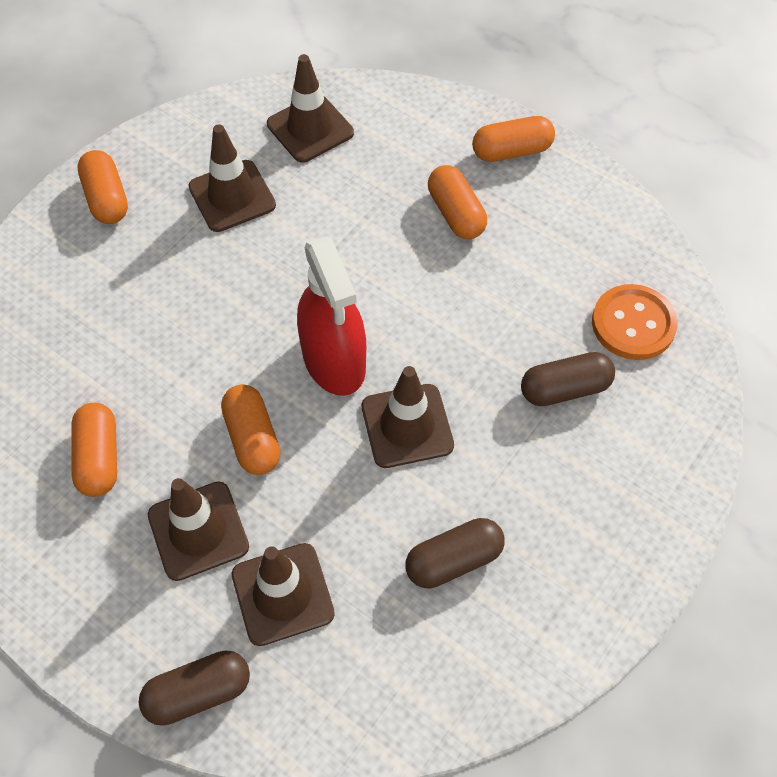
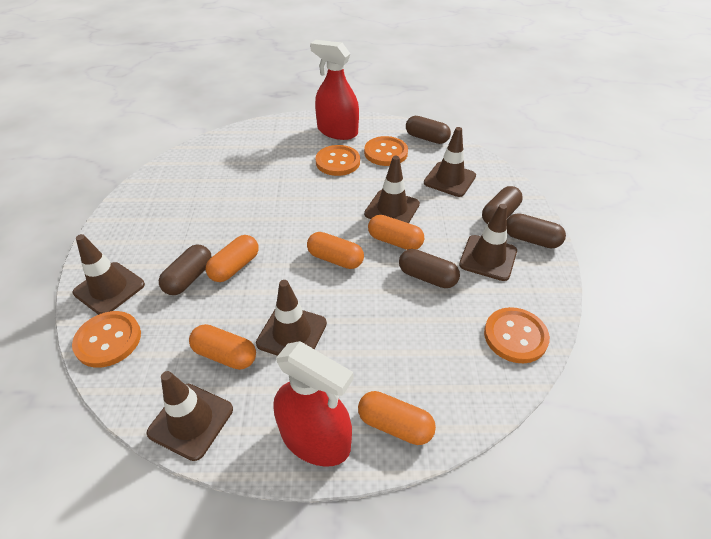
brown capsule: [139,651,250,726] [405,518,505,589] [521,352,615,406] = 3 -> [159,245,212,295] [399,249,460,288] [406,116,451,144] [482,186,523,224] [507,213,566,248] = 5
brown traffic cone: [148,478,249,581] [188,124,276,232] [232,543,335,646] [267,54,354,163] [362,366,454,468] = 5 -> [73,234,145,315] [147,371,233,461] [256,280,327,356] [364,156,420,223] [424,127,476,197] [459,204,517,281] = 6
orange button: [592,284,678,360] = 1 -> [72,311,141,368] [315,145,360,176] [364,136,408,166] [484,307,550,363] = 4
red spray bottle: [297,236,366,396] = 1 -> [273,341,353,467] [310,40,359,140] = 2

